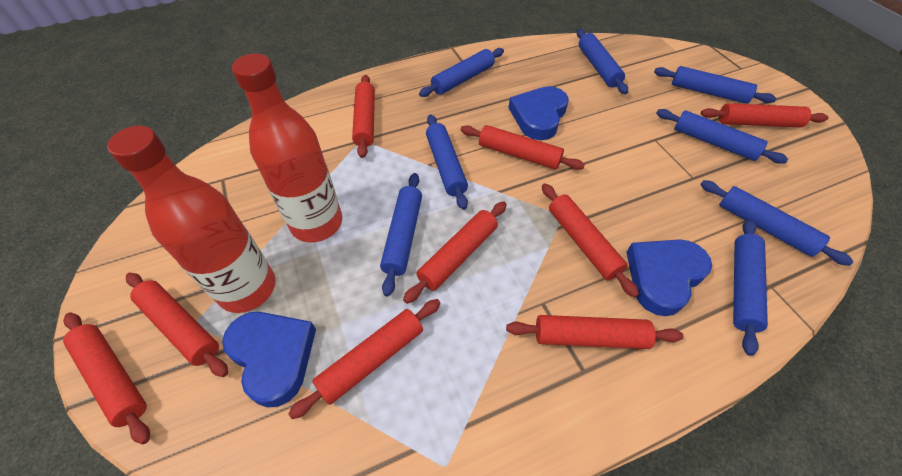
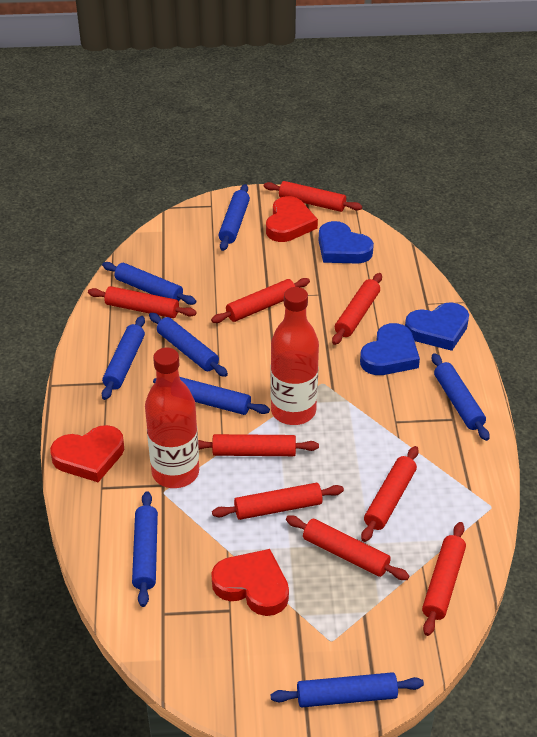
red heart: none = 0 -> [50,425,124,482] [211,549,289,616] [266,196,318,242] = 3

